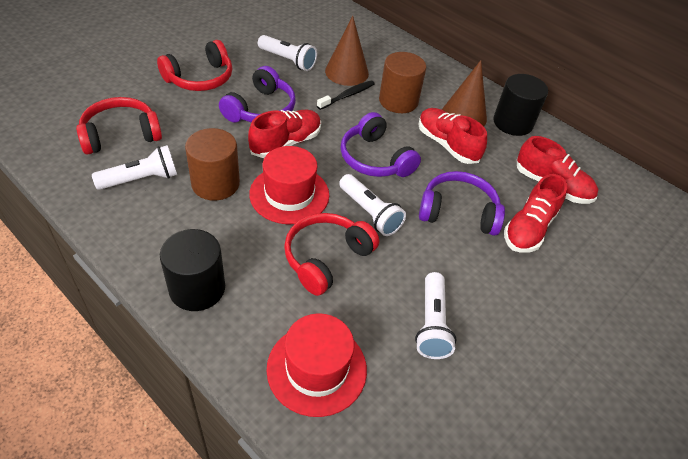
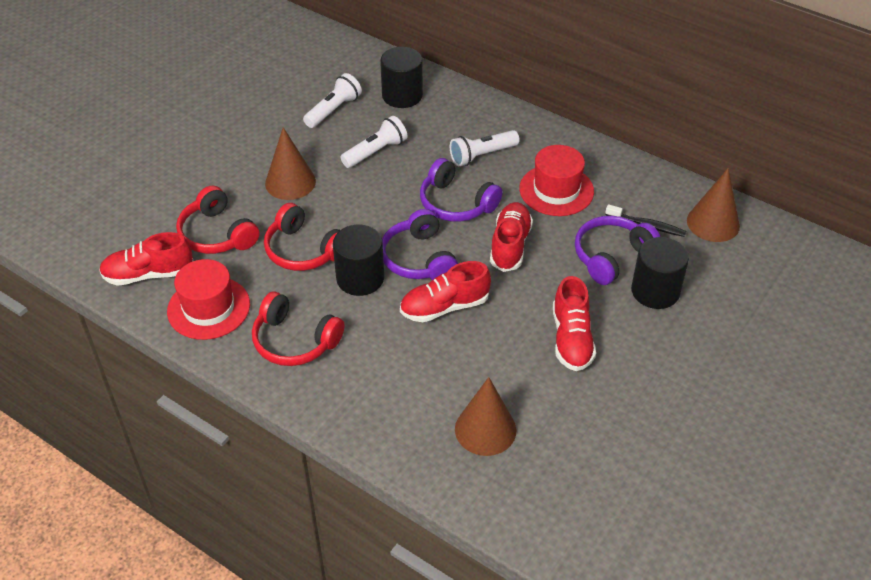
black cylinder: [160,229,225,311] [493,74,548,136] = 2 -> [333,225,384,296] [380,47,423,108] [631,237,689,309] = 3
brown cone: [325,16,369,86] [442,60,487,126] = 2 -> [265,127,316,200] [455,377,516,456] [687,168,740,242] = 3
brown cylinder: [185,128,240,201] [379,52,426,113] = 2 -> none = 0
white flashlight: [92,145,177,190] [258,35,317,71] [339,174,406,236] [415,272,457,359] = 4 -> [303,73,362,128] [341,116,407,168] [450,130,520,166] = 3

